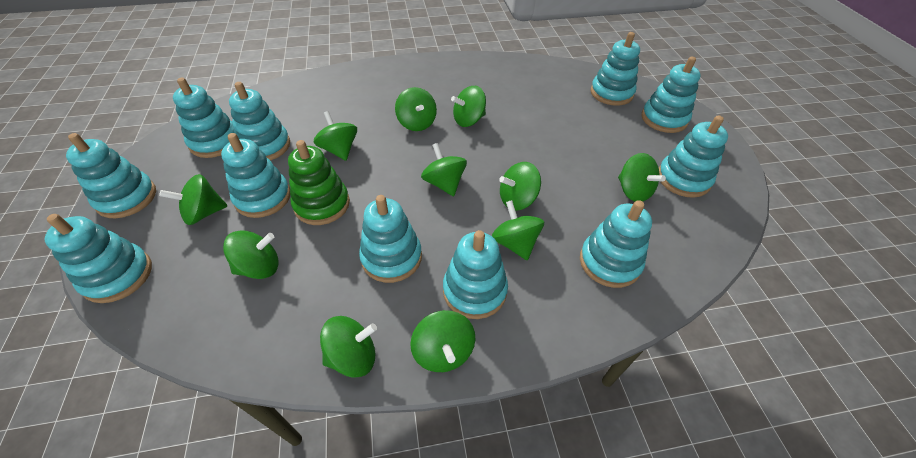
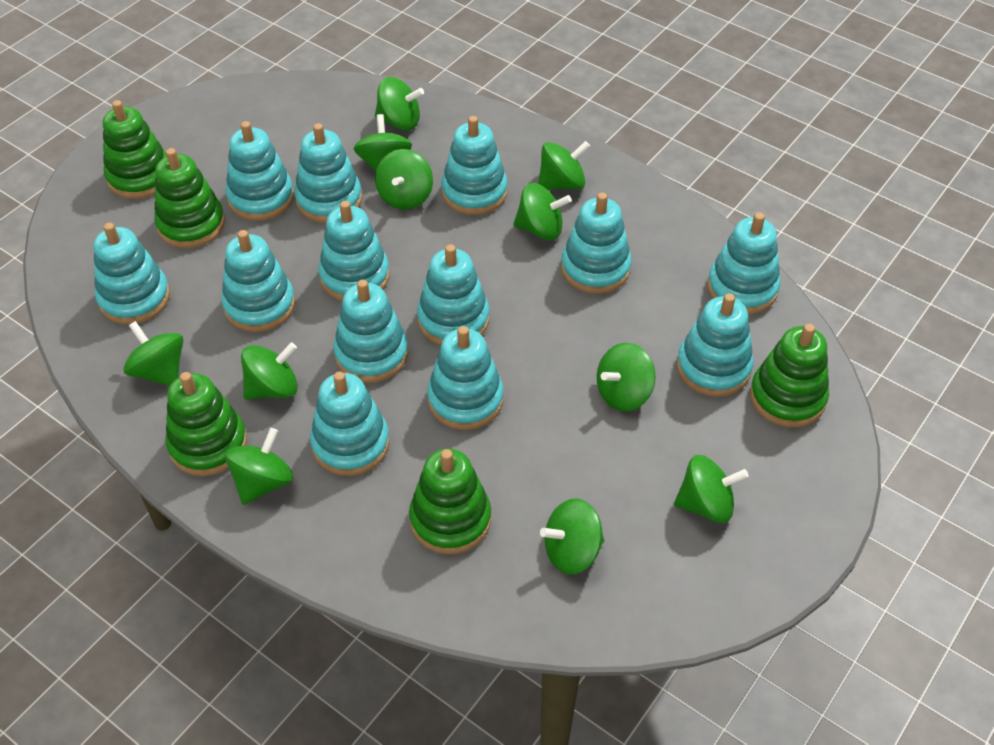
green stacking toy: [288,140,350,225] = 1 -> [103,100,166,199] [154,148,225,248] [165,372,247,476] [409,449,491,554] [750,324,829,427] = 5
turquoise stacking toy: [44,214,152,303] [66,133,156,218] [173,78,234,158] [221,133,290,218] [229,82,290,160] [359,195,422,283] [443,230,508,319] [580,200,652,288] [591,32,640,106] [642,57,701,133] [659,115,728,198] = 11 -> [93,223,170,324] [221,230,295,332] [226,121,294,221] [294,123,362,223] [310,372,390,476] [318,201,390,301] [333,280,408,383] [417,244,490,345] [427,326,504,430] [441,116,508,215] [561,192,632,294] [677,293,753,397] [707,213,781,314] = 13

